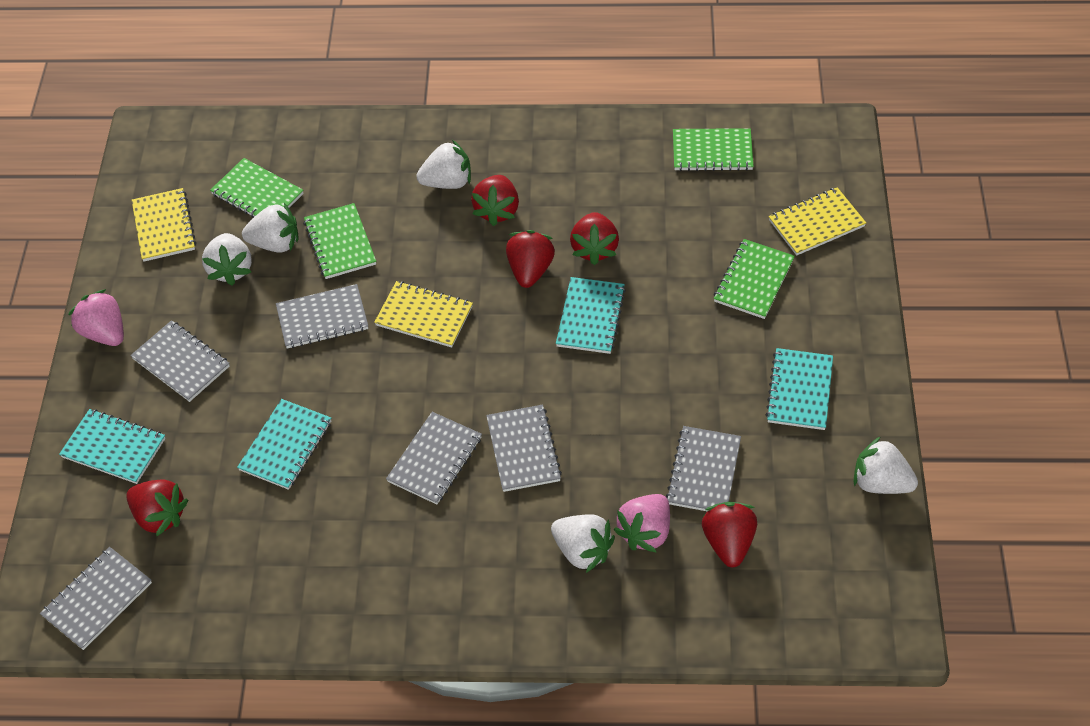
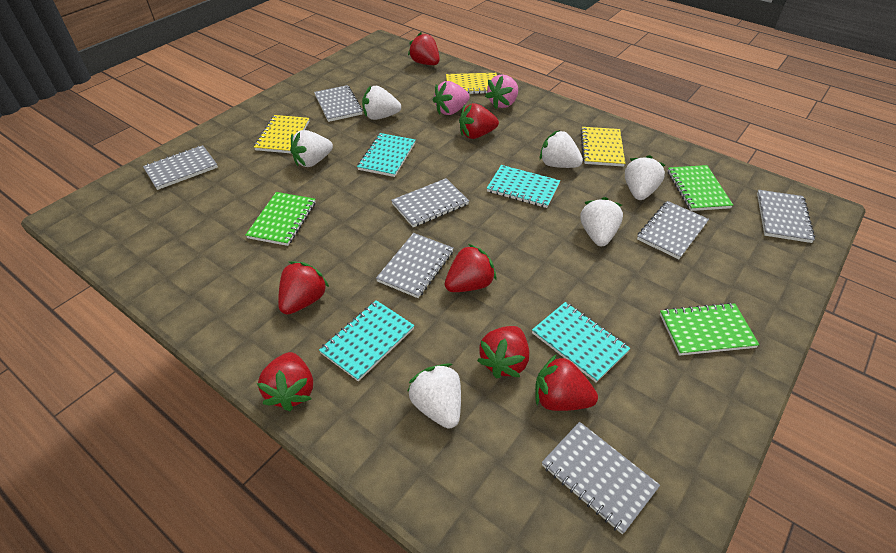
green notebook: [210,158,304,218] [304,203,376,279] [673,128,754,171] [714,239,795,319] = 4 -> [246,192,315,246] [660,303,760,356] [668,165,733,211] = 3
grey notebook: [40,547,152,650] [130,320,230,402] [276,284,368,349] [386,412,482,504] [486,405,562,492] [666,426,741,511] = 6 -> [143,145,218,190] [314,85,363,122] [376,233,454,298] [391,178,469,227] [542,422,660,534] [637,201,709,259] [757,190,815,243] = 7
red strawberry: [126,479,188,537] [471,175,519,226] [506,230,555,288] [570,212,619,265] [702,502,757,567] = 5 -> [257,352,313,411] [278,261,329,315] [408,32,440,65] [445,244,496,292] [459,103,499,139] [477,326,529,379] [535,354,598,411] = 7
white strawberry: [202,233,252,285] [242,203,298,253] [416,140,471,189] [551,514,615,573] [854,437,918,494] = 5 -> [290,130,333,167] [362,86,401,120] [407,363,461,429] [540,130,583,168] [580,197,623,246] [625,155,665,200] = 6

